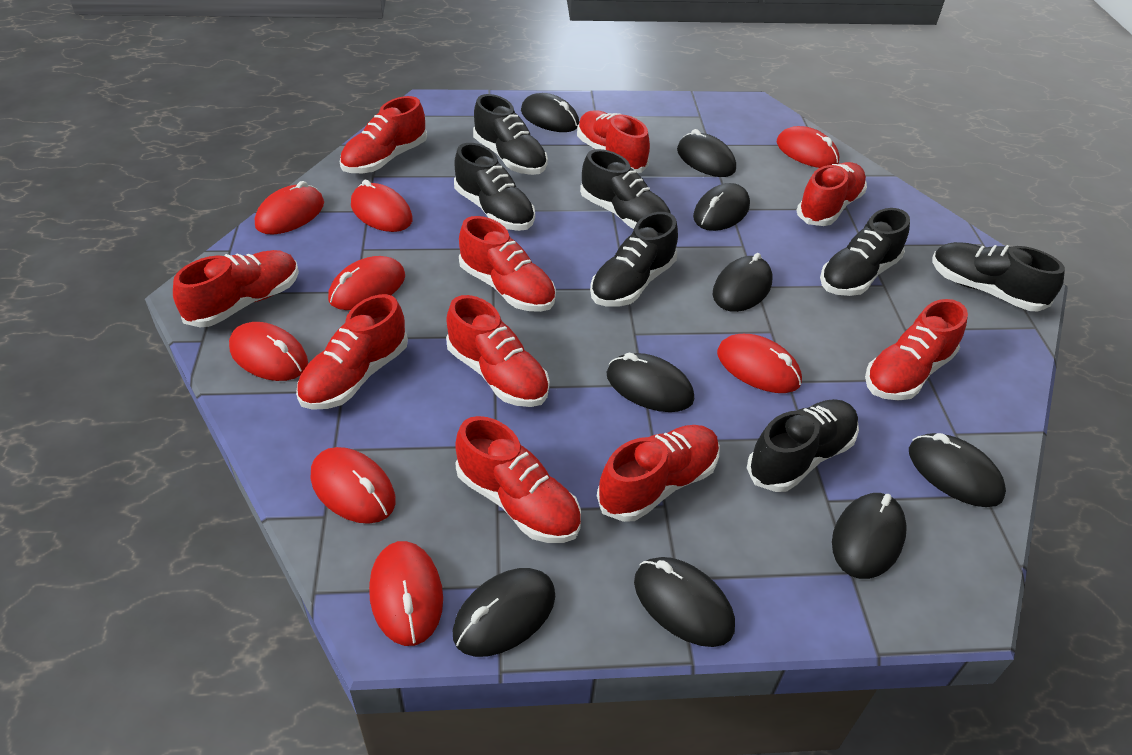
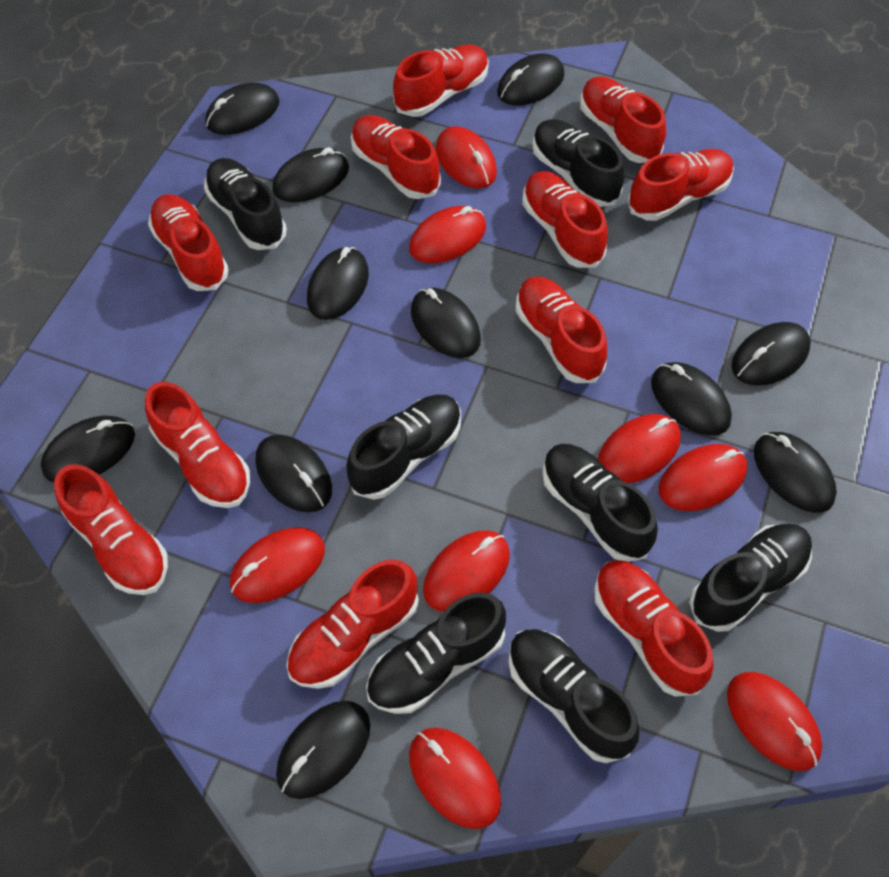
black mouse: [453,568,555,657] [521,93,579,132] [607,353,694,412] [634,557,735,647] [677,129,736,177] [693,183,750,231] [713,253,772,312] [832,493,907,579] [909,433,1006,507] = 9 -> [41,416,135,482] [206,83,279,135] [256,435,332,513] [272,147,349,202] [276,701,370,799] [307,247,369,320] [411,288,481,358] [497,53,565,105] [651,362,732,436] [731,322,811,386] [754,432,837,513] = 11
red shoe: [173,250,299,328] [296,294,408,410] [340,96,427,173] [446,295,550,407] [455,416,581,543] [459,216,556,312] [577,110,650,173] [597,425,720,522] [796,162,867,226] [865,299,968,400] = 10 -> [54,464,168,595] [145,382,250,508] [148,194,229,291] [286,559,419,689] [351,115,441,199] [393,44,489,117] [516,276,607,383] [522,171,608,268] [580,76,666,163] [594,560,714,697] [628,149,734,221] = 11

